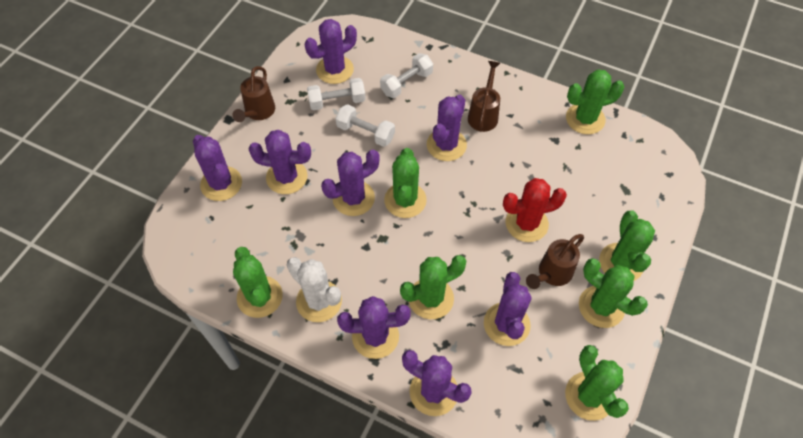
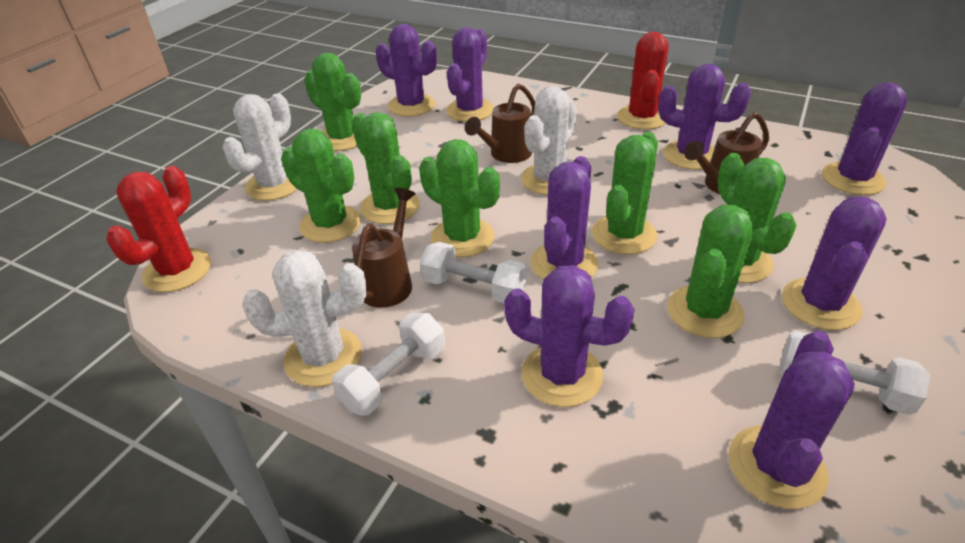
red cactus: [503,178,567,242] = 1 -> [107,166,211,292] [617,32,669,130] = 2
white cactus: [287,257,342,322] = 1 -> [223,93,297,201] [242,250,366,387] [521,86,577,195] = 3

